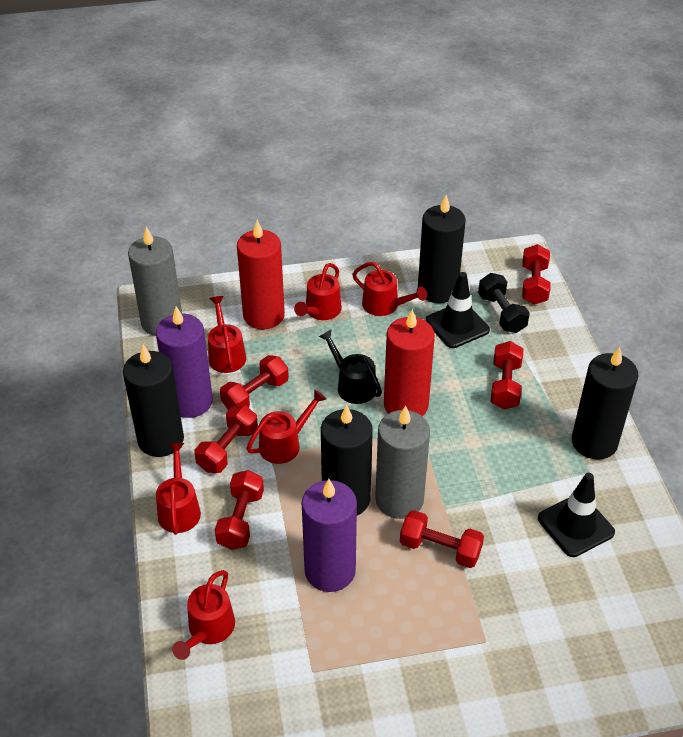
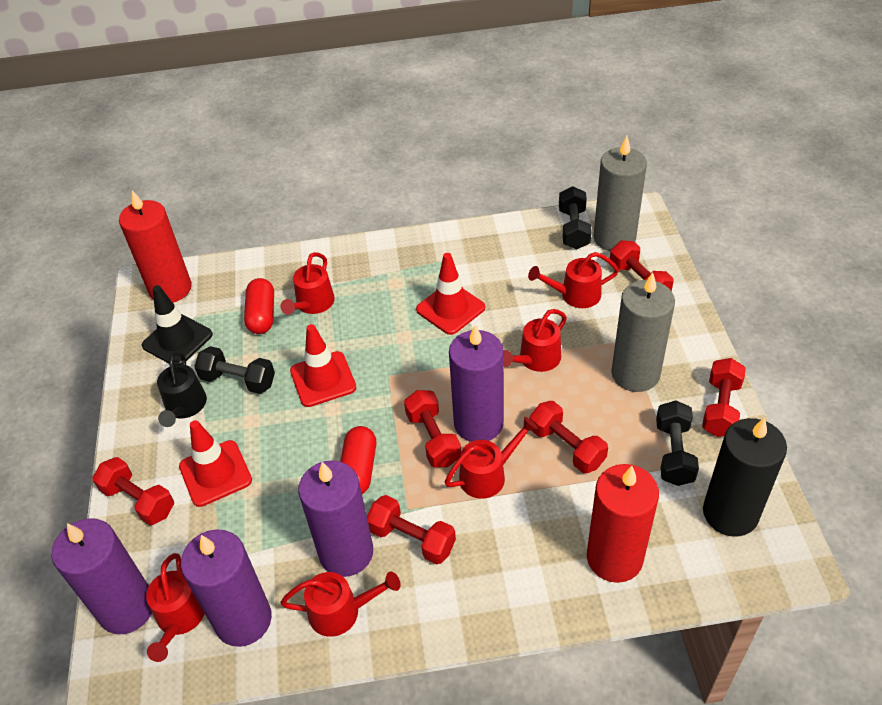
black candle: [123,345,184,457] [321,405,373,516] [418,195,466,303] [572,347,638,460] = 4 -> [703,417,787,537] = 1
black dumbbell: [478,273,530,333] = 1 -> [194,346,275,394] [559,186,592,249] [656,400,699,486] = 3
black traffic cone: [426,272,490,348] [538,473,615,557] = 2 -> [142,285,213,365] = 1
purple candle: [156,306,213,418] [302,479,357,592] = 2 -> [51,518,152,634] [181,529,272,647] [298,460,373,577] [449,325,504,442] = 4
red capsule: none = 0 -> [244,278,274,334] [340,426,376,494] = 2
red traffic cone: none = 0 -> [179,420,252,507] [290,324,356,407] [416,253,485,335] = 3

